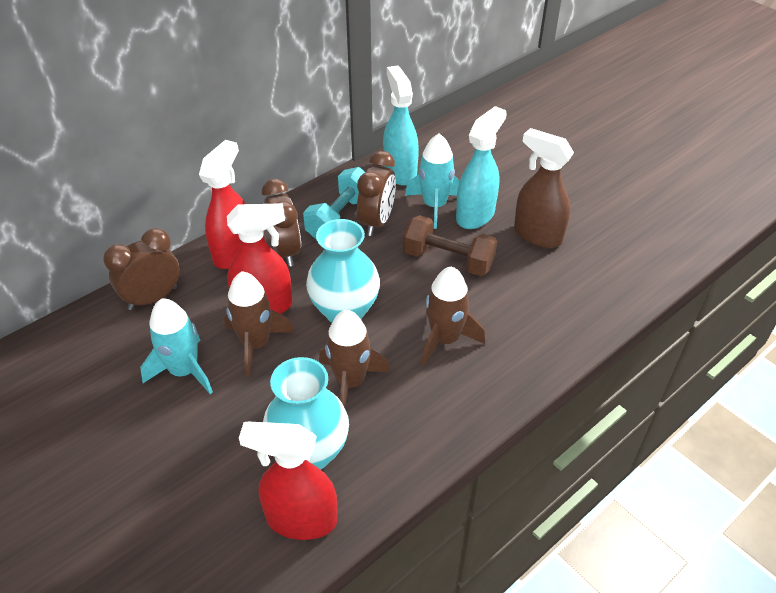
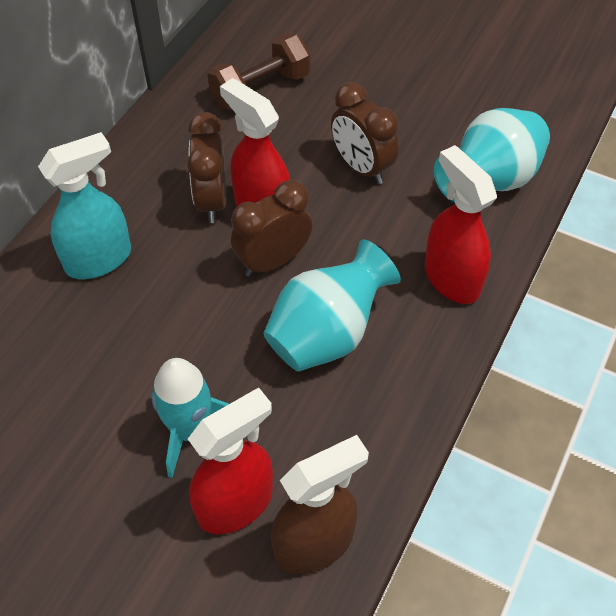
brown rocket: [224,271,294,377] [319,310,390,408] [421,266,485,366] = 3 -> none = 0
turquoise dumbbell: [303,167,366,240] = 1 -> none = 0
turquoise rocket: [140,299,213,394] [405,133,460,229] = 2 -> [152,358,229,478] = 1
turquoise spray bottle: [383,66,419,186] [456,106,507,229] = 2 -> [38,132,131,279] = 1

